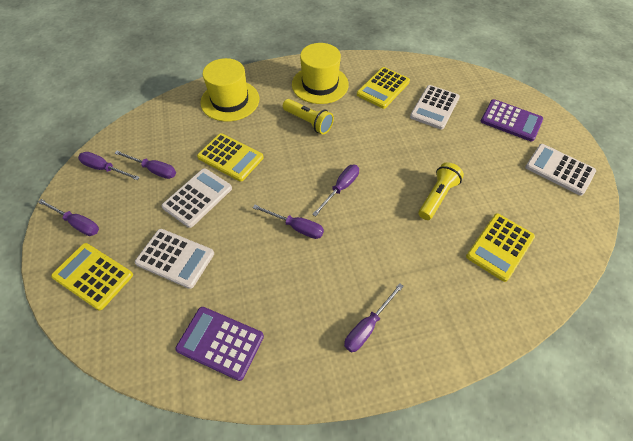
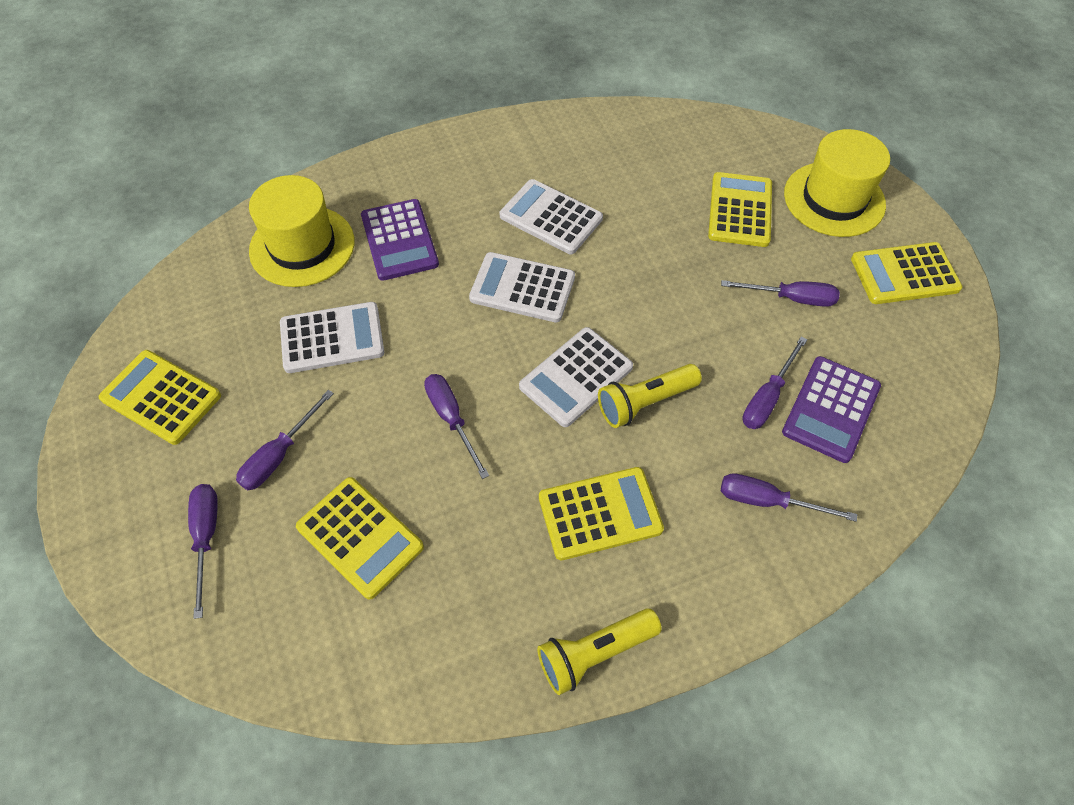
yellow calculator: [51,243,133,310] [197,133,264,182] [357,67,410,109] [466,213,535,282] = 4 -> [99,350,221,445] [296,477,424,600] [539,467,664,560] [708,172,772,247] [851,242,963,304] = 5

